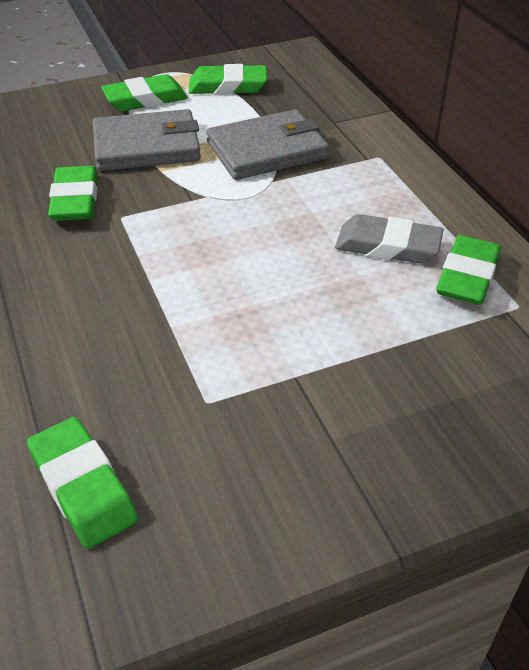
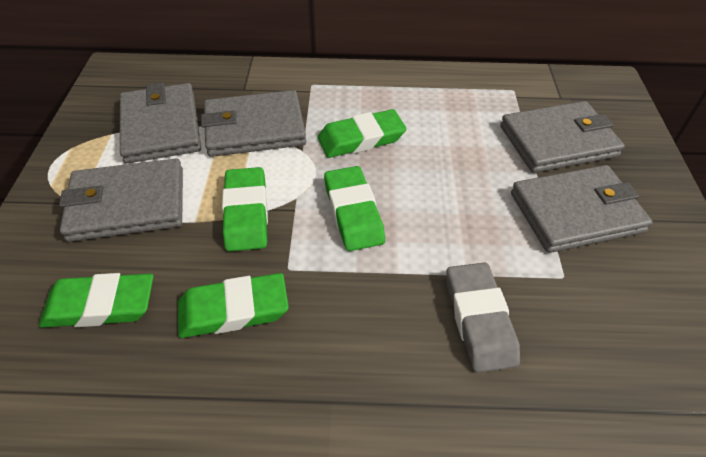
grey wallet: [93,109,201,171] [206,109,329,180] = 2 -> [59,159,183,242] [120,82,201,164] [201,90,306,157] [500,101,625,173] [511,165,653,253] = 5

